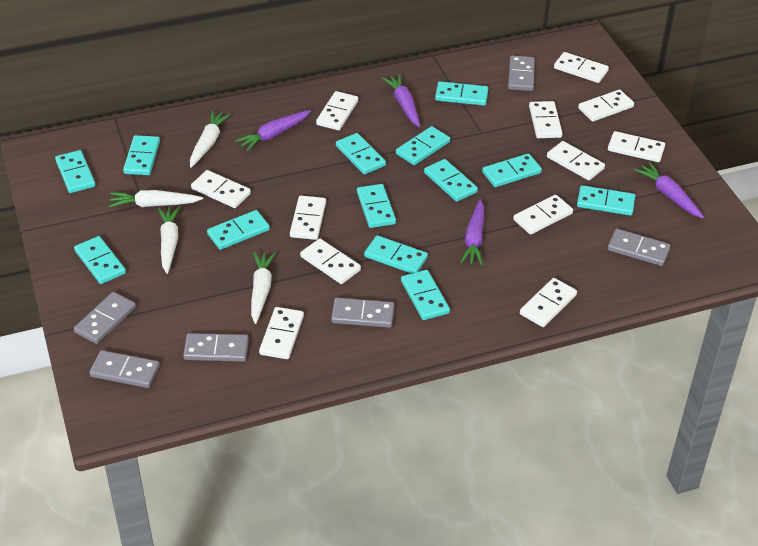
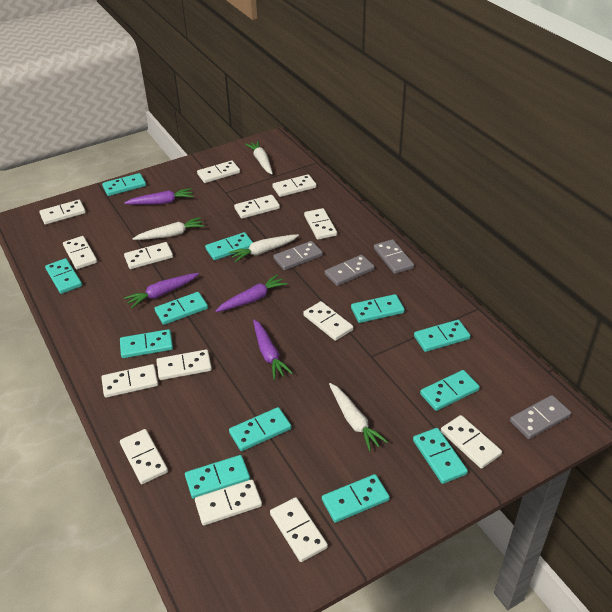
grey domino: [74,292,136,344] [90,350,160,388] [183,333,249,362] [331,298,394,328] [508,56,535,91] [608,229,671,266] = 6 -> [273,241,323,270] [325,255,375,286] [374,239,414,274] [510,395,571,439] = 4
turquoise domino: [55,150,96,193] [74,236,126,284] [123,135,160,175] [207,210,270,250] [336,133,386,174] [357,184,396,228] [364,235,428,273] [396,126,450,165] [401,270,450,320] [424,159,478,202] [435,81,488,106] [482,153,542,187] [577,185,635,216] = 13 -> [45,258,82,294] [102,173,146,196] [120,329,173,358] [154,292,208,325] [185,455,250,499] [205,232,253,260] [229,407,291,451] [322,474,390,523] [351,294,405,323] [413,428,468,484] [414,320,470,352] [420,370,480,411] = 12
white domino: [191,170,251,208] [259,307,304,359] [290,196,326,240] [300,239,361,284] [316,91,358,130] [513,195,573,235] [520,278,577,327] [529,101,563,138] [547,141,605,180] [554,52,609,83] [578,89,634,122] [608,131,665,162] = 12 -> [39,200,86,225] [63,236,97,269] [101,364,158,398] [120,429,168,484] [124,242,173,269] [156,349,212,380] [195,479,262,526] [197,160,240,183] [234,195,280,219] [270,497,328,562] [272,174,317,197] [303,301,353,341] [304,208,337,240] [441,415,502,469] = 14

